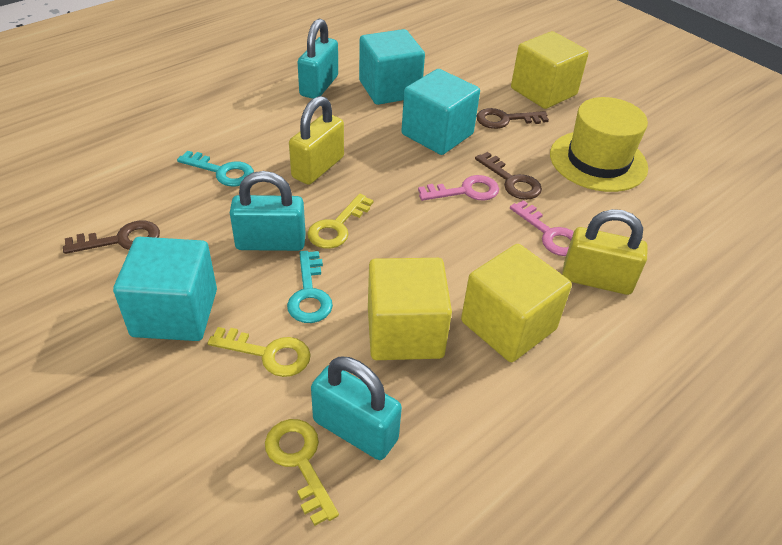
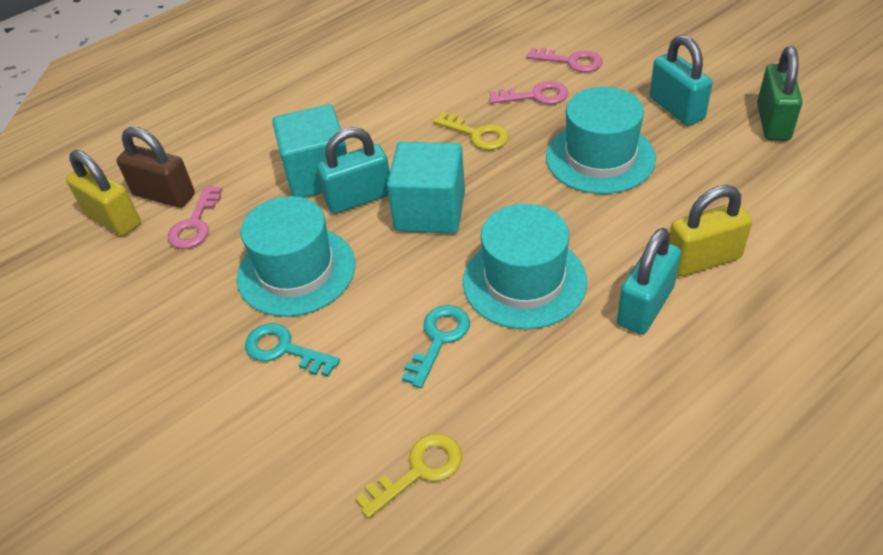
brown key: [63,220,160,254] [475,152,542,200] [476,108,549,129] = 3 -> none = 0
brown padlock: none = 0 -> [117,127,195,208] = 1
green padlock: none = 0 -> [757,46,803,141] = 1
pink key: [418,175,499,201] [510,200,574,256] = 2 -> [168,186,222,249] [489,81,568,104] [526,48,603,72] = 3
turquoise cube: [113,237,217,341] [359,29,425,105] [402,69,480,155] = 3 -> [272,104,347,198] [387,142,465,234] = 2
turquoise hat: none = 0 -> [237,196,355,317] [463,204,587,329] [546,87,656,194] = 3
yellow cube: [368,258,452,360] [461,244,572,362] [511,31,589,109] = 3 -> none = 0
yellow hat: [550,97,648,192] = 1 -> none = 0
yellow key: [208,327,311,377] [265,419,339,526] [307,194,373,249] = 3 -> [355,434,462,519] [433,112,509,150] = 2

